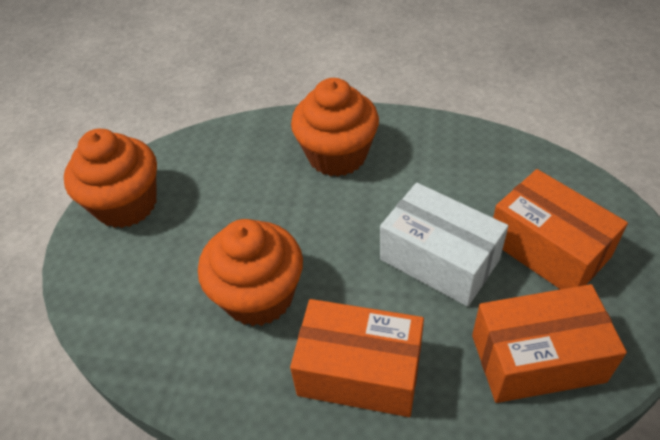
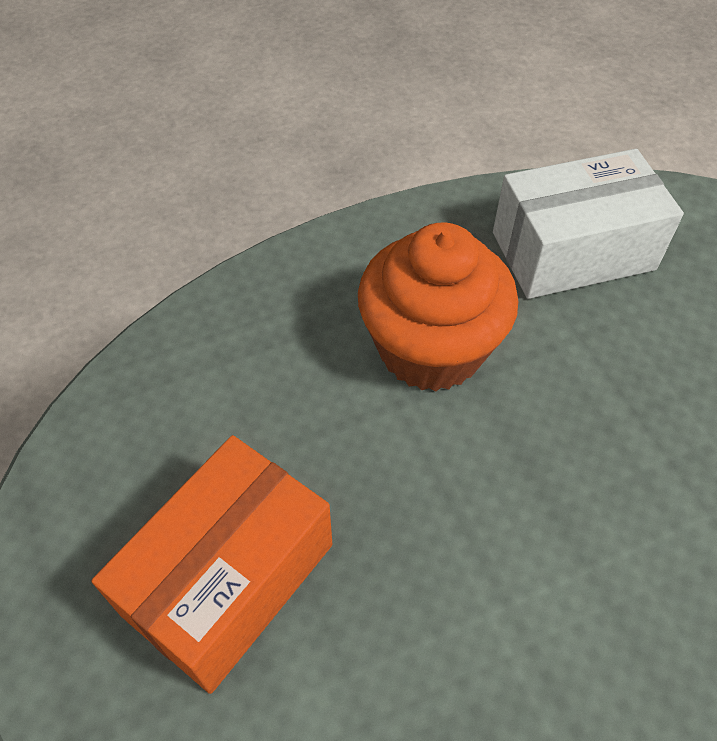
orange box: [290,299,424,417] [472,284,627,403] [493,169,628,289] = 3 -> [91,435,332,694] = 1
orange cupcake: [64,129,157,228] [198,219,303,326] [291,78,379,177] = 3 -> [358,223,518,392] = 1

